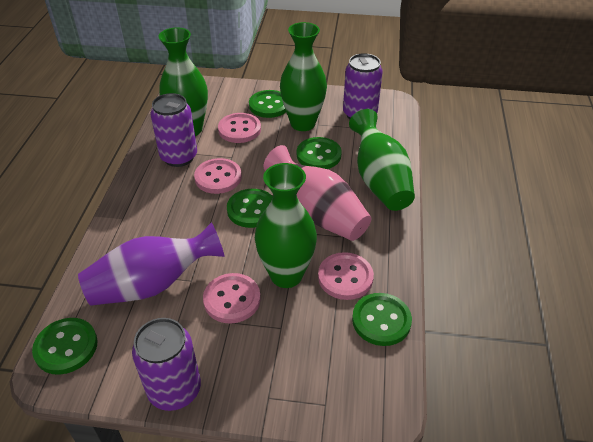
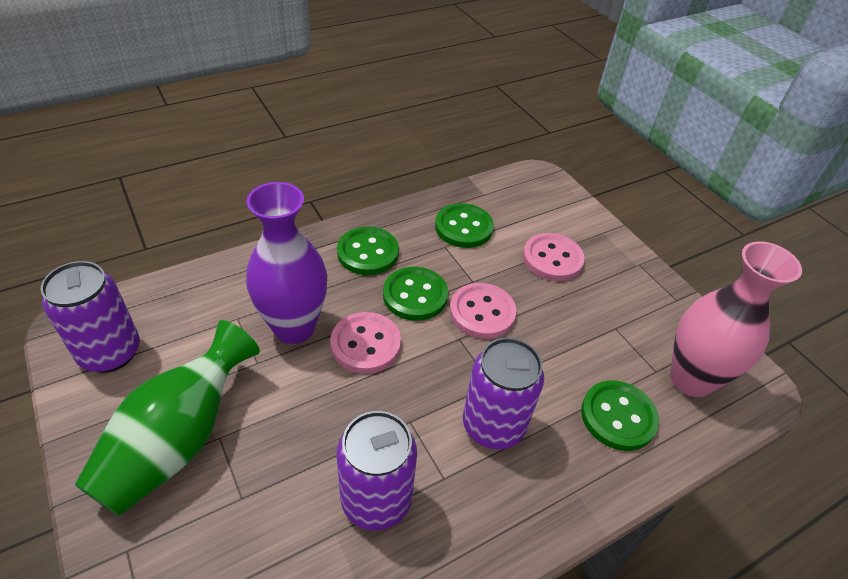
green button: [32,318,98,375] [227,189,273,228] [249,90,286,118] [297,137,342,169] [352,293,412,346] = 5 -> [337,227,399,275] [383,267,448,321] [435,203,494,248] [581,380,659,451] = 4
green vase: [159,27,208,136] [255,163,317,288] [280,22,327,131] [349,109,415,211] = 4 -> [75,320,260,516] = 1
pink button: [194,158,242,194] [203,273,261,323] [218,113,261,143] [318,252,374,300] = 4 -> [330,312,401,374] [450,283,517,339] [523,233,585,281] = 3

